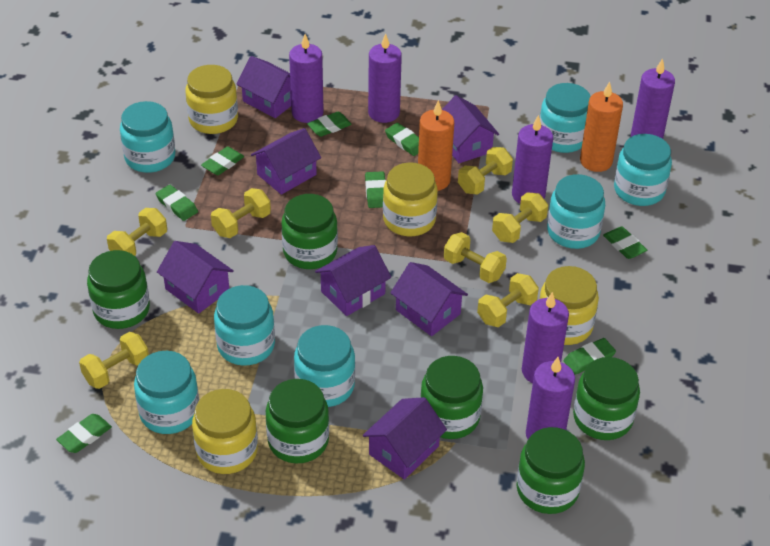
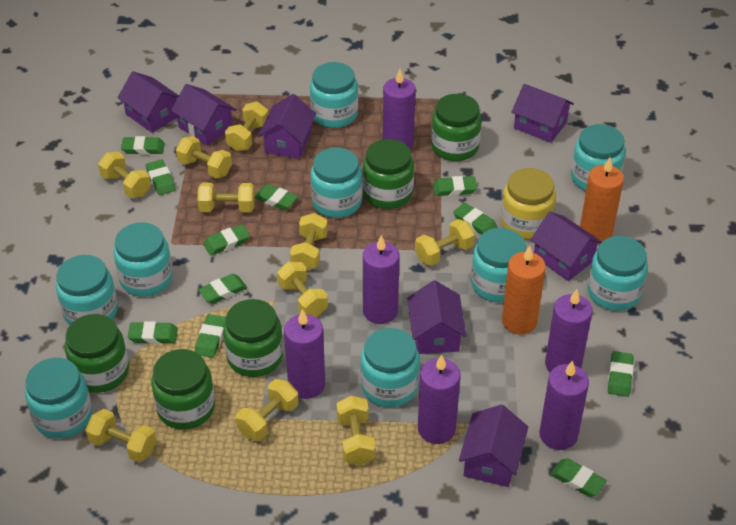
green eraser: [56,414,112,453] [155,185,198,221] [201,146,244,175] [307,112,352,137] [365,171,386,208] [385,123,419,156] [564,338,616,375] [603,227,647,259] = 8 -> [121,136,165,155] [128,321,178,344] [146,159,176,195] [195,314,226,358] [198,274,247,304] [203,224,250,256] [255,184,298,210] [433,176,477,196] [453,203,498,235] [550,458,607,497] [608,351,634,397] = 11
green jar: [87,250,150,329] [266,379,329,463] [281,194,338,269] [420,356,483,439] [516,427,585,514] [573,357,640,440] = 6 -> [65,314,129,393] [151,349,215,430] [223,299,283,377] [363,139,414,209] [431,94,481,161] = 5
turquoise jar: [120,101,175,173] [134,351,199,434] [214,285,275,366] [294,325,355,407] [540,83,591,153] [547,174,605,249] [614,134,672,206] = 7 -> [25,358,92,439] [56,255,118,325] [114,222,173,297] [310,62,358,128] [311,147,362,218] [360,328,420,407] [471,228,526,302] [571,124,626,191] [587,236,648,311] = 9
yellow dumbbell: [79,332,149,389] [107,208,167,256] [211,188,271,238] [444,232,507,283] [458,147,513,195] [477,273,539,327] [492,192,548,243] = 7 -> [86,409,157,462] [98,152,151,198] [176,136,232,178] [198,183,255,212] [225,102,269,151] [236,379,299,441] [277,262,328,317] [290,213,328,270] [336,396,375,465] [415,219,475,266] = 10
yellow jar: [185,65,238,134] [192,389,258,474] [383,162,438,236] [539,266,599,345] = 4 -> [501,168,556,239] = 1

